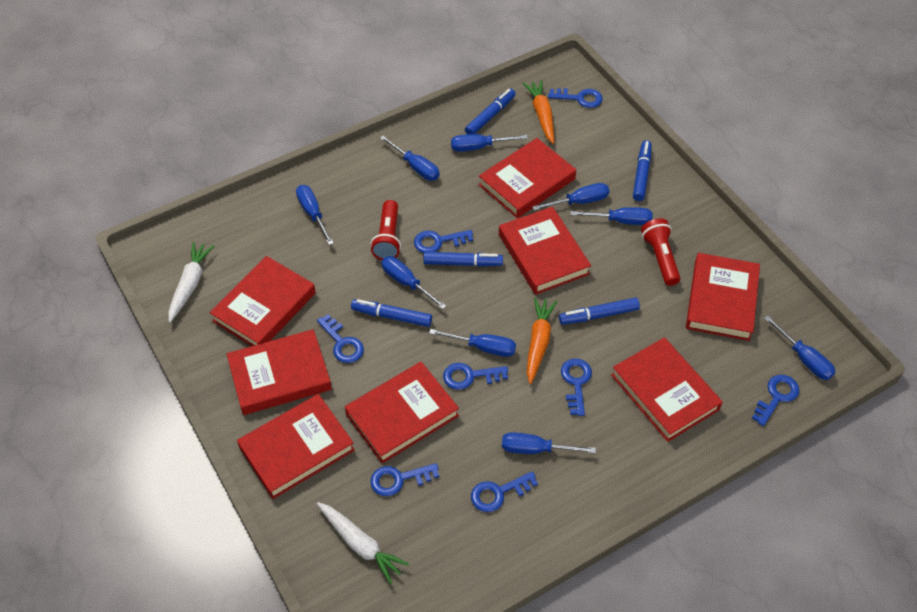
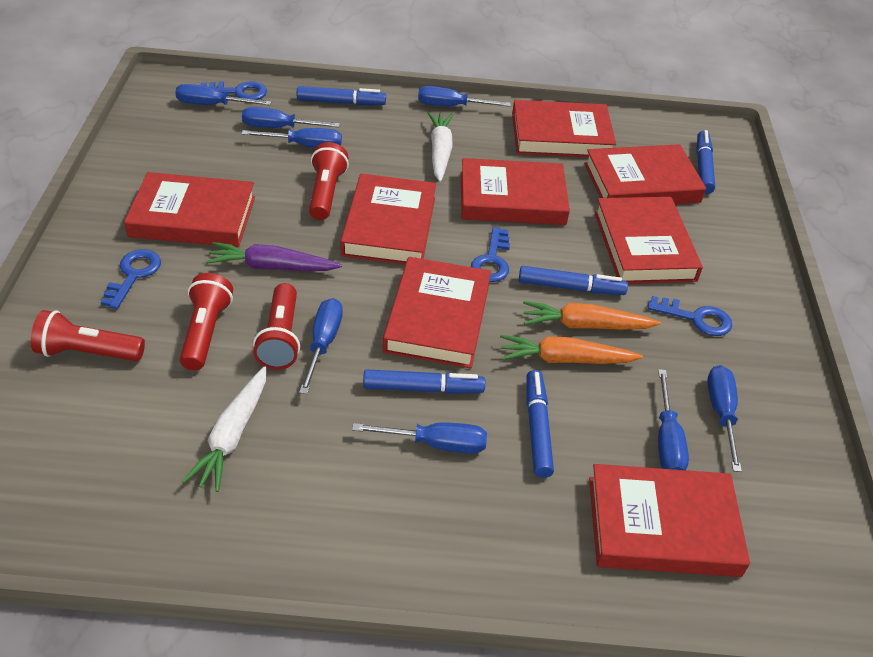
blue key: [317,314,364,363] [370,463,439,496] [414,230,473,253] [443,363,508,390] [471,471,538,512] [548,88,603,108] [561,358,592,416] [752,375,799,426] = 8 -> [101,249,161,309] [201,81,267,100] [471,227,510,282] [647,296,732,336] = 4
blue screwdriver: [296,185,334,245] [380,136,440,181] [381,256,447,309] [429,329,516,357] [451,134,528,152] [502,432,596,454] [532,183,609,211] [571,207,653,225] [764,316,835,380] = 9 -> [175,84,271,105] [242,107,340,128] [242,128,342,148] [299,298,343,394] [352,422,487,454] [418,86,511,107] [658,369,689,470] [707,365,742,472] = 8
purple carrot: none = 0 -> [206,242,342,271] = 1
red flashlight: [370,200,401,260] [641,218,681,286] = 2 -> [31,310,145,361] [180,273,233,370] [253,283,300,370] [309,142,349,220] = 4

